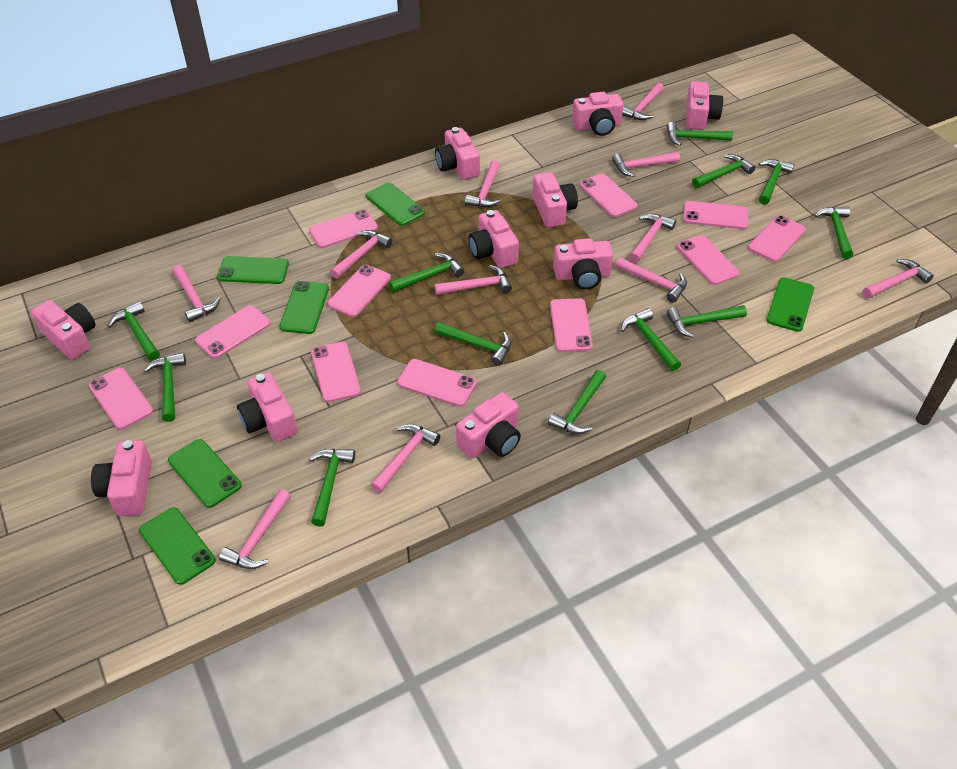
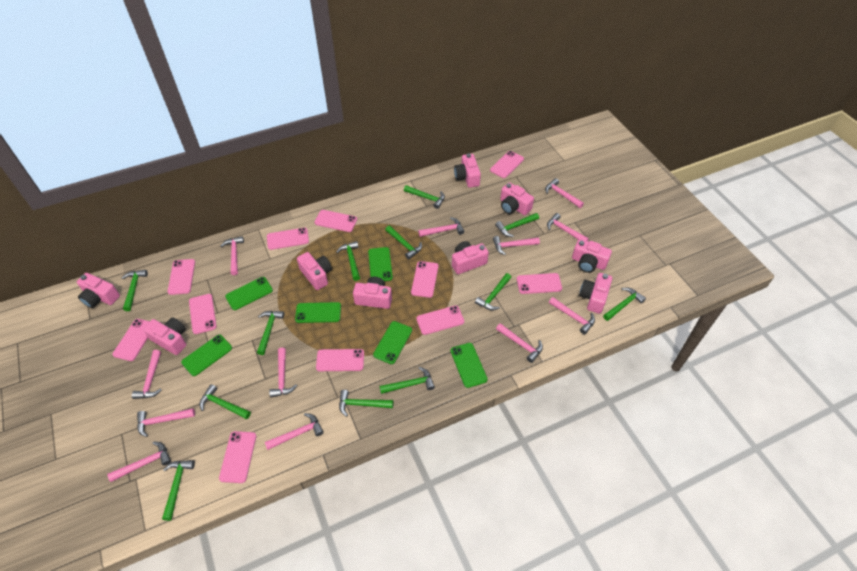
pink camera: [31,300,96,360] [91,440,152,516] [237,372,297,442] [435,127,480,180] [456,392,521,458] [469,210,519,268] [532,172,578,227] [553,238,613,290] [572,92,624,136] [686,81,723,130] = 10 -> [77,273,120,308] [143,317,186,355] [297,252,332,290] [353,277,392,309] [452,241,489,274] [454,153,481,188] [500,182,534,215] [572,239,612,273] [579,273,612,314] = 9
pink hammer: [173,265,221,322] [219,489,291,569] [330,230,393,279] [371,424,440,493] [434,265,512,295] [465,160,501,207] [612,152,680,177] [615,257,687,303] [622,83,664,120] [629,214,676,263] [863,259,934,298] = 11 -> [107,442,171,482] [132,350,161,399] [137,408,195,437] [221,236,244,275] [265,413,324,450] [269,348,297,397] [418,217,464,237] [493,236,540,255] [496,323,543,363] [545,178,584,208] [547,213,589,241] [549,297,595,335] = 12

